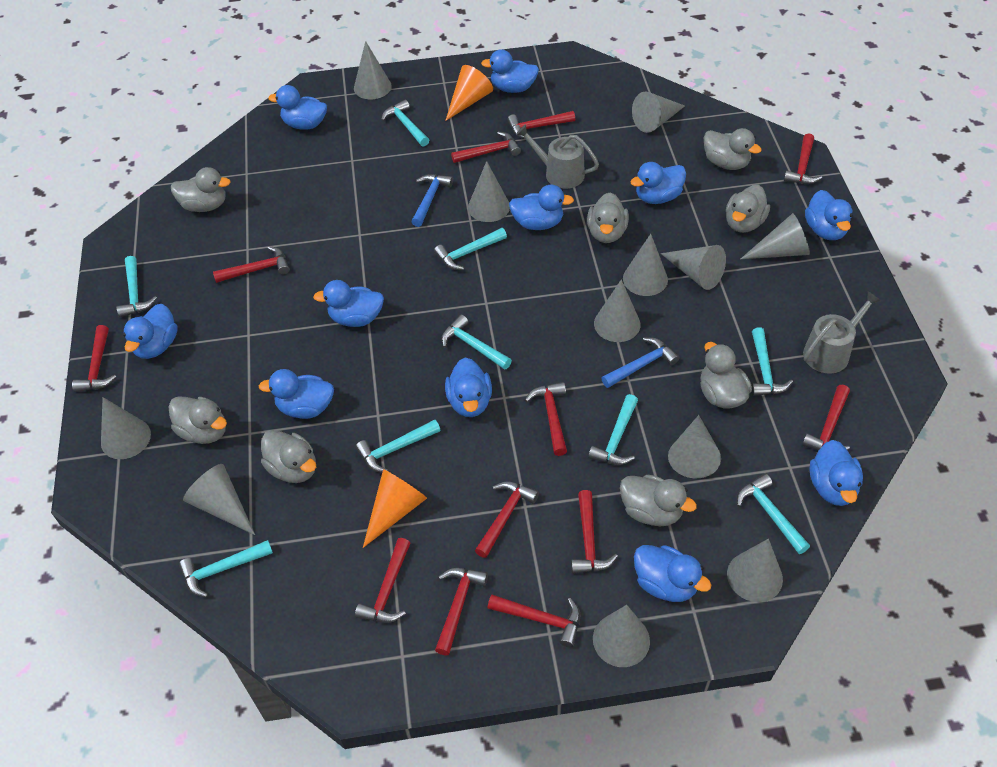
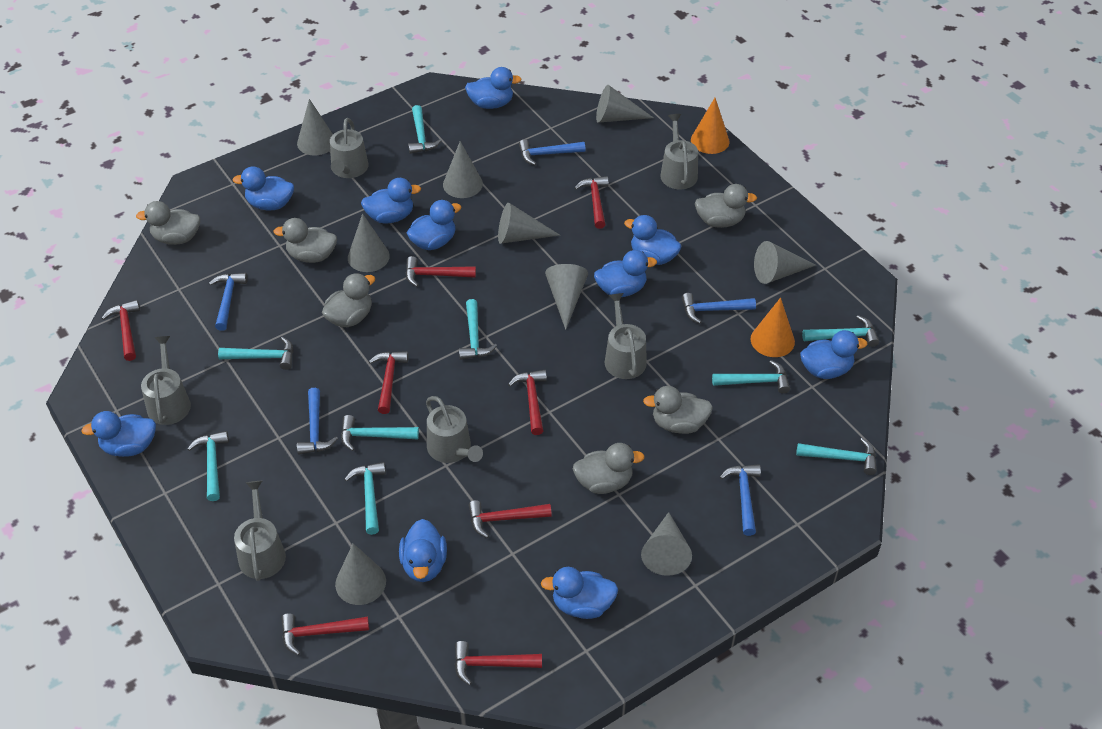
blue duck: [123,304,178,359] [259,369,334,419] [268,85,327,130] [313,280,384,327] [445,358,492,417] [481,49,539,93] [509,184,574,230] [631,162,686,204] [634,545,711,602] [805,190,852,240] [809,440,863,506] = 11 -> [81,411,156,457] [233,166,294,210] [361,178,421,224] [399,519,447,582] [407,200,461,250] [465,67,522,109] [541,567,618,619] [594,250,657,297] [624,215,682,265] [800,330,867,379] = 10
blue hammer: [411,174,453,227] [601,338,679,388] = 2 -> [209,273,248,331] [297,388,338,455] [519,140,585,165] [682,293,756,324] [720,464,761,536] = 5
grey cone: [101,397,151,459] [183,464,255,535] [354,41,392,99] [468,161,510,222] [593,605,650,667] [594,279,640,342] [623,234,668,296] [632,92,685,133] [660,245,726,290] [668,415,721,478] [727,539,783,602] [741,213,810,259] = 12 -> [297,99,333,156] [335,543,386,605] [348,214,390,272] [443,141,483,198] [498,202,560,244] [545,264,588,330] [596,85,654,123] [641,512,692,576] [754,241,816,284] = 9
grey duck: [168,396,227,444] [171,167,231,212] [261,430,316,483] [587,192,629,243] [620,475,697,526] [701,342,752,408] [704,128,762,170] [726,185,770,233] = 8 -> [136,201,200,245] [273,218,337,263] [322,273,376,327] [573,443,645,494] [643,386,713,434] [695,184,757,228] = 6
grey watering can: [516,124,599,189] [803,291,881,374] = 2 -> [141,336,191,425] [234,481,286,581] [330,118,369,178] [426,396,483,463] [605,293,647,379] [661,114,698,189] = 6
red hammer: [72,325,116,392] [213,246,290,283] [355,538,411,623] [435,568,488,655] [451,132,521,163] [475,481,539,558] [488,595,580,648] [507,111,575,139] [525,382,567,456] [571,490,618,574] [784,133,822,184] [802,385,850,450] = 12 -> [102,300,140,361] [281,613,369,655] [369,351,409,414] [406,256,476,287] [455,641,542,685] [469,500,552,538] [508,370,547,435] [575,176,609,229] = 8

